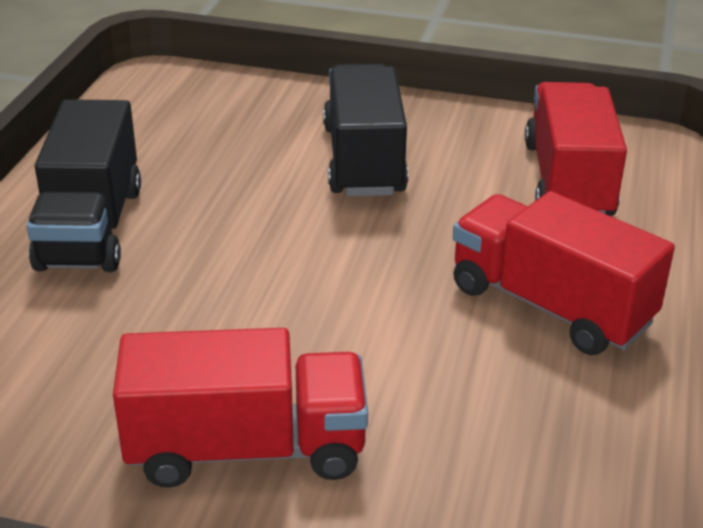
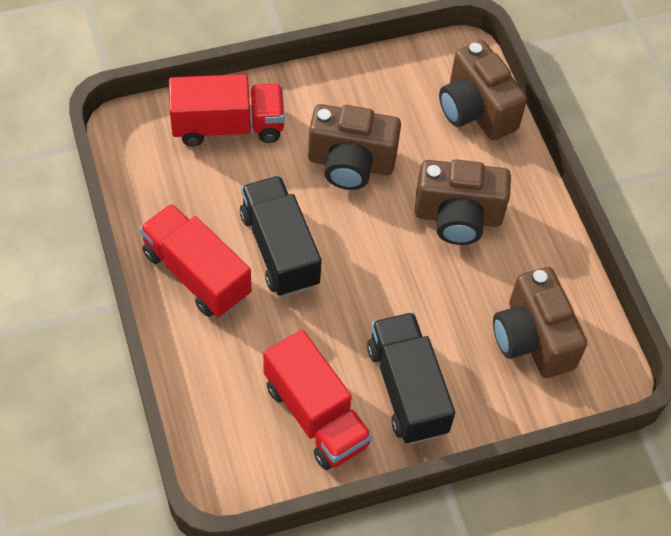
brown camera: none = 0 -> [308,104,401,190] [415,160,511,245] [439,41,527,140] [493,267,587,378] = 4

